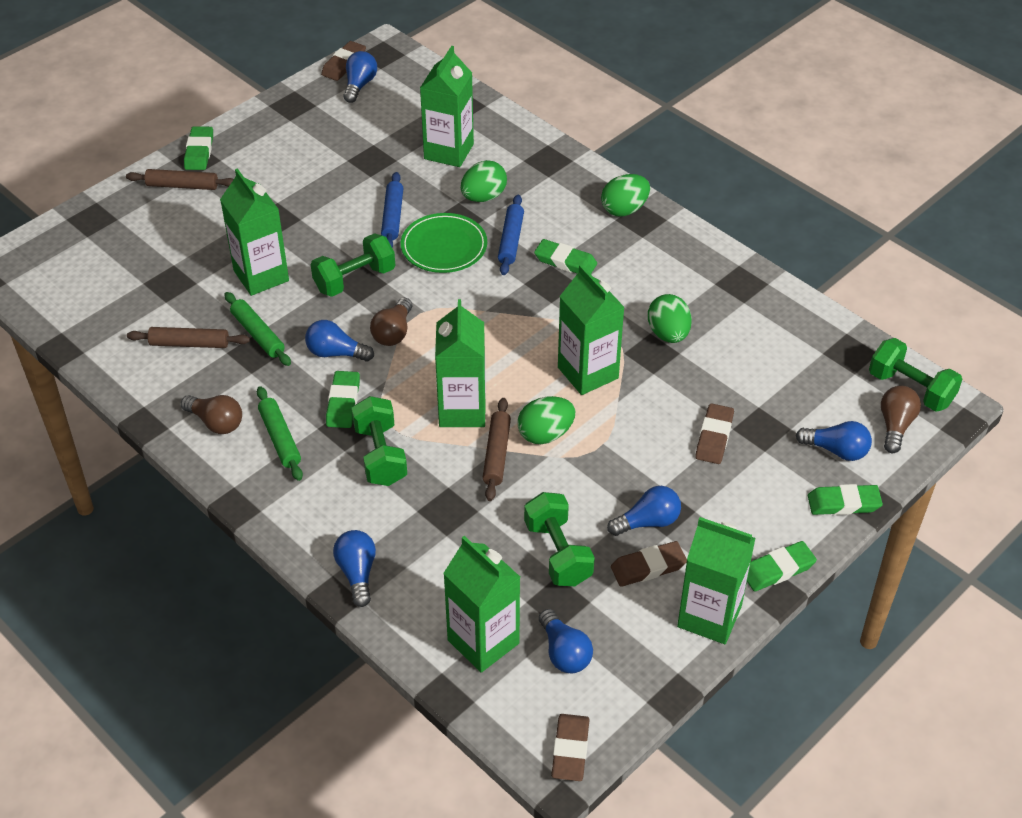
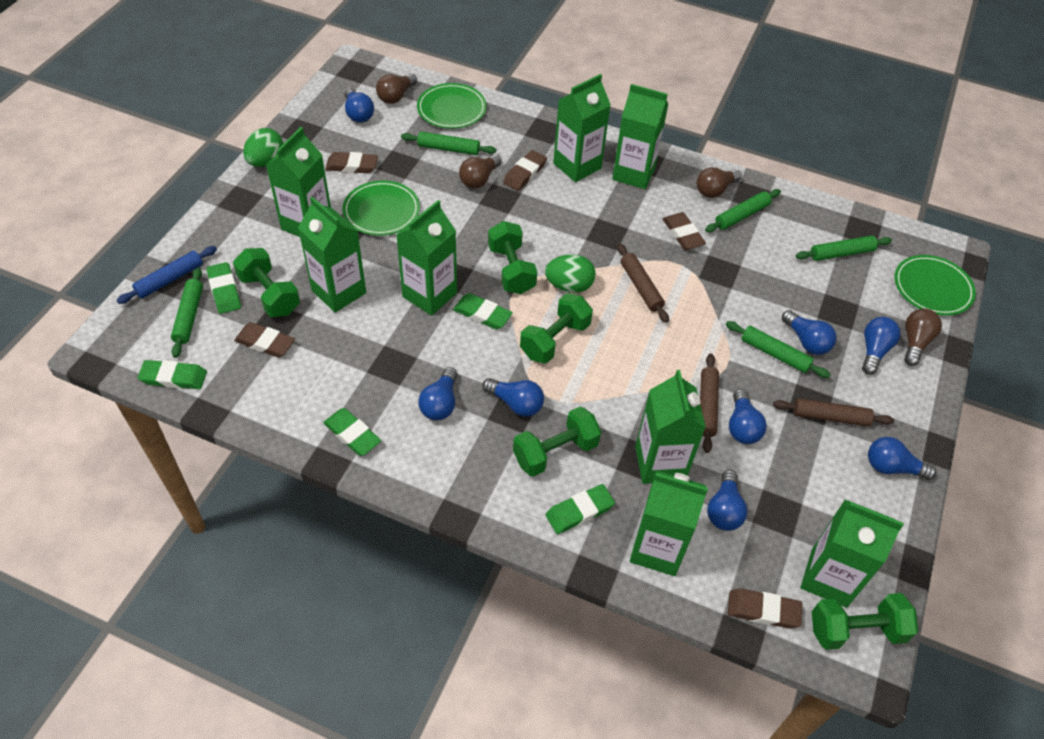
blue light bulb: [305,320,374,362] [333,530,376,607] [344,51,377,103] [539,609,593,673] [607,486,681,536] [796,421,872,461] = 6 -> [345,88,374,123] [418,367,458,421] [482,378,544,417] [707,470,748,531] [729,389,767,444] [782,310,837,355] [862,317,901,375] [868,437,936,480] = 8
blue rolling pin: [381,172,403,247] [498,195,524,275] = 2 -> [116,246,217,304] = 1
brown eraser: [321,41,366,81] [551,714,590,781] [611,541,687,587] [695,403,734,464] = 4 -> [234,322,295,358] [325,152,378,173] [503,150,547,191] [663,212,706,250] [728,589,802,629] = 5
brown light bulb: [181,395,242,434] [370,298,412,346] [881,385,921,453] = 3 -> [376,73,417,104] [459,154,502,188] [697,167,742,198] [904,309,942,366] = 4
green carton: [220,168,289,296] [420,46,474,167] [435,299,486,427] [443,536,520,673] [558,264,625,395] [677,517,756,644] = 6 -> [266,127,331,237] [298,196,366,312] [396,200,457,316] [553,74,611,182] [612,84,668,189] [630,470,708,576] [635,370,706,484] [801,500,904,608] = 8
green dumbbell: [311,233,395,297] [352,396,407,486] [524,492,595,586] [869,338,962,412] = 4 -> [233,248,300,317] [488,221,537,294] [513,407,601,477] [520,293,593,364] [812,593,918,650] = 5
green egg: [461,160,507,202] [518,396,575,444] [601,174,650,217] [648,294,692,343] = 4 -> [243,128,283,167] [545,254,596,293] = 2
green plate: [401,213,487,273] = 1 -> [342,181,420,236] [417,83,487,129] [894,255,976,316] = 3
green rolling pin: [224,292,291,366] [257,386,303,481] = 2 -> [171,267,203,358] [401,131,496,155] [705,189,781,232] [726,321,831,378] [796,236,892,261] = 5

